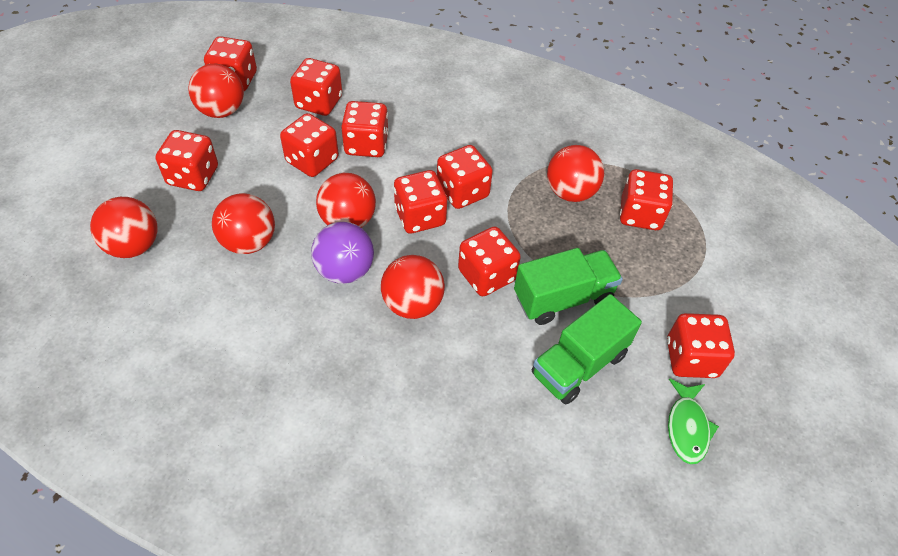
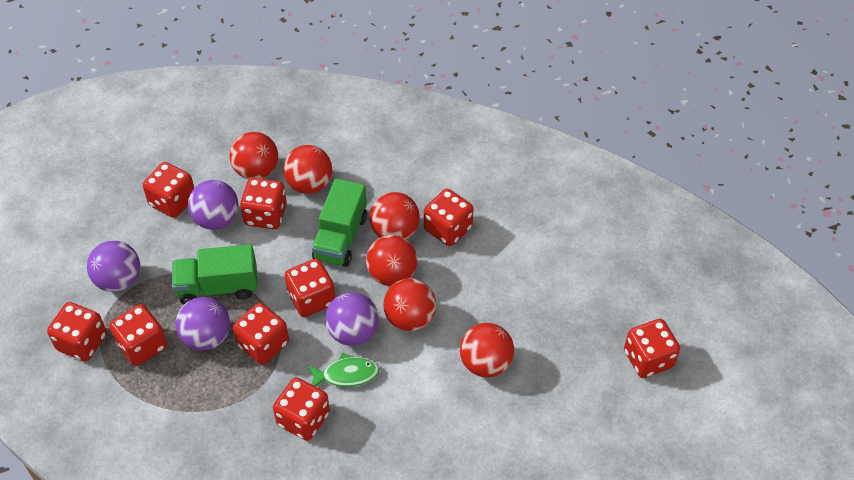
purple ball: [311,222,374,284] = 1 -> [87,240,140,292] [176,297,230,351] [188,180,239,230] [325,292,379,346] = 4
red dice: [156,130,218,191] [204,36,257,91] [280,113,339,177] [290,58,342,116] [341,101,389,157] [394,170,447,234] [437,145,493,209] [458,226,521,296] [620,169,673,230] [667,313,735,378] = 10 -> [47,302,107,361] [109,304,167,366] [143,162,194,218] [233,303,289,365] [240,178,287,229] [273,377,330,441] [285,258,335,317] [424,189,473,246] [624,319,680,378] = 9

